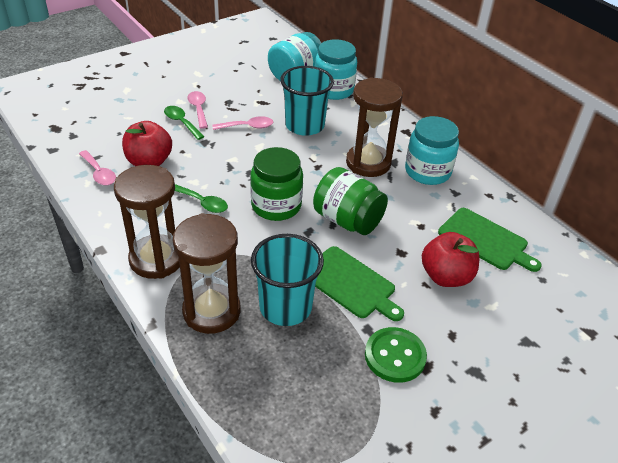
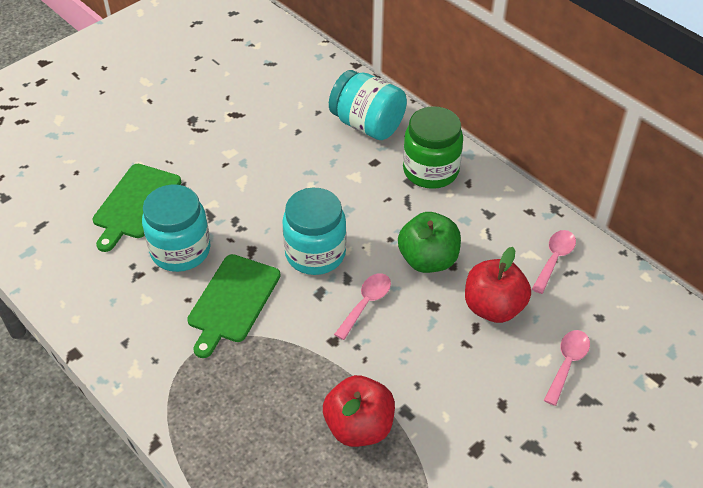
brown hourglass: [114,165,180,279] [173,213,240,334] [346,77,403,177] = 3 -> none = 0
green apple: none = 0 -> [398,212,461,273] = 1
green button: [365,327,427,383] = 1 -> none = 0
green jar: [250,147,303,221] [313,167,388,235] = 2 -> [403,106,463,189] = 1
green spoon: [164,106,205,140] [175,184,228,213] = 2 -> none = 0
turquoise cup: [251,234,324,326] [280,66,334,136] = 2 -> none = 0

